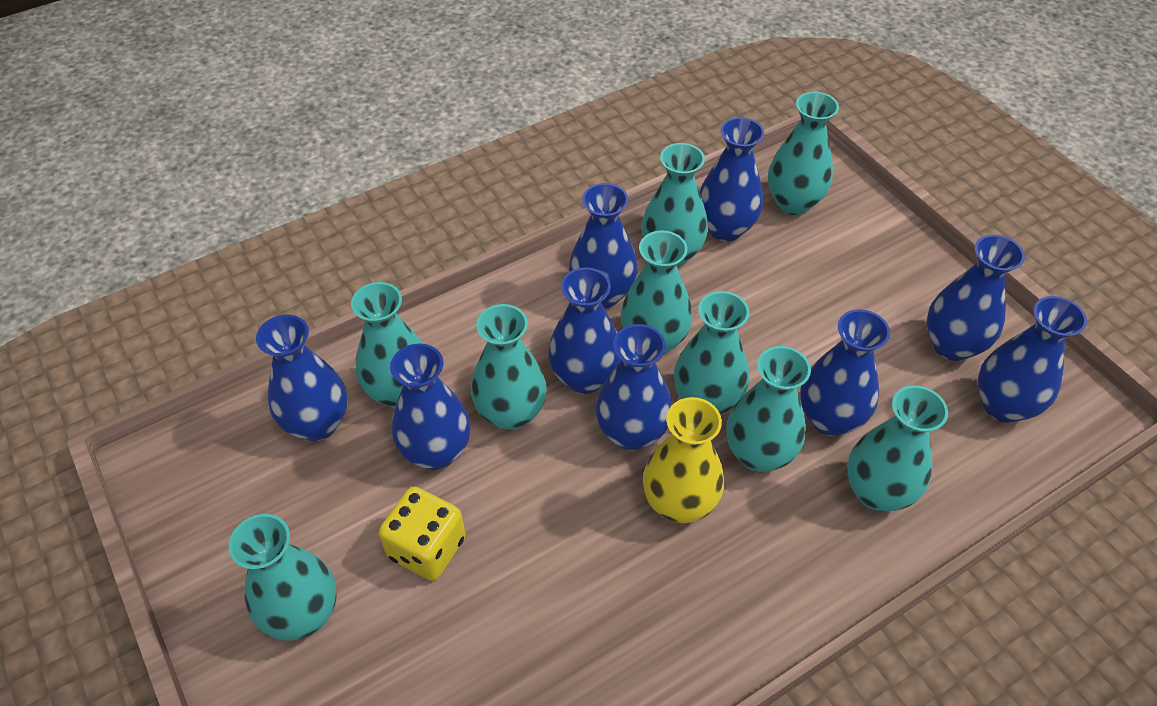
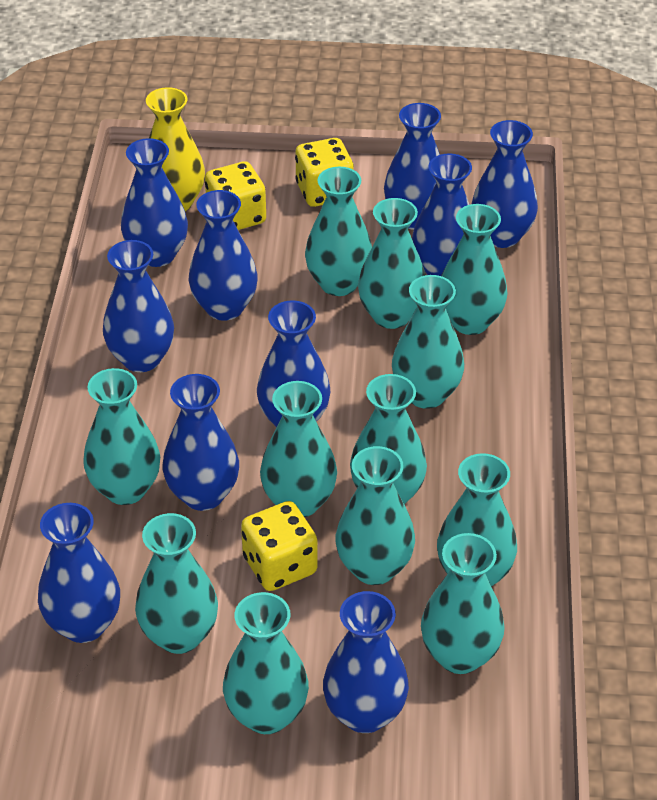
blue vase: [256,315,348,441] [390,343,470,470] [548,267,621,394] [569,183,638,309] [596,324,672,451] [700,117,764,241] [800,309,890,436] [927,235,1025,361] [978,296,1087,423] = 9 -> [38,503,120,643] [103,240,174,372] [121,138,188,267] [162,374,239,511] [188,190,258,321] [257,301,330,428] [323,591,409,733] [384,103,441,230] [412,153,472,276] [472,120,538,248] = 10
turquoise vase: [229,514,337,641] [351,282,423,408] [471,304,547,431] [621,230,692,355] [641,143,708,267] [674,291,749,414] [727,346,811,472] [768,92,839,215] [847,385,948,511] = 9 -> [83,368,160,505] [135,513,218,654] [223,592,309,734] [260,381,337,517] [305,167,372,296] [335,446,415,585] [350,374,427,504] [358,198,426,329] [392,275,464,409] [421,533,505,674] [437,453,517,587] [441,204,507,335] = 12
yellow dice: [379,487,466,581] = 1 -> [205,161,266,230] [241,501,318,591] [295,138,354,207] = 3

